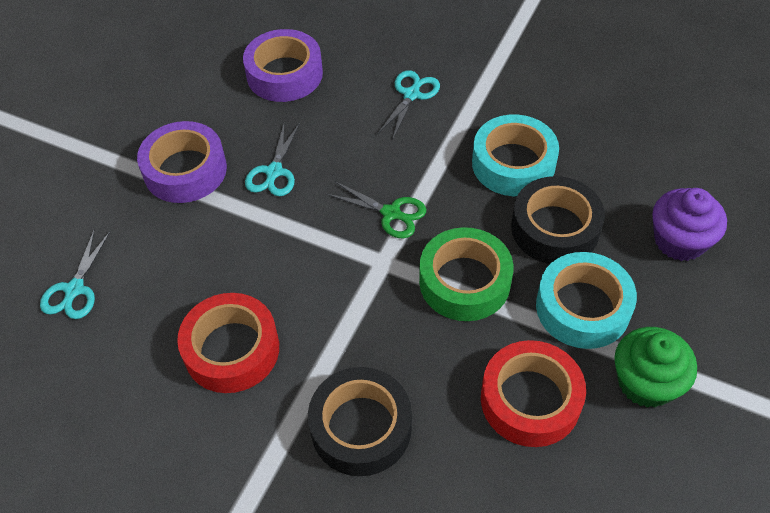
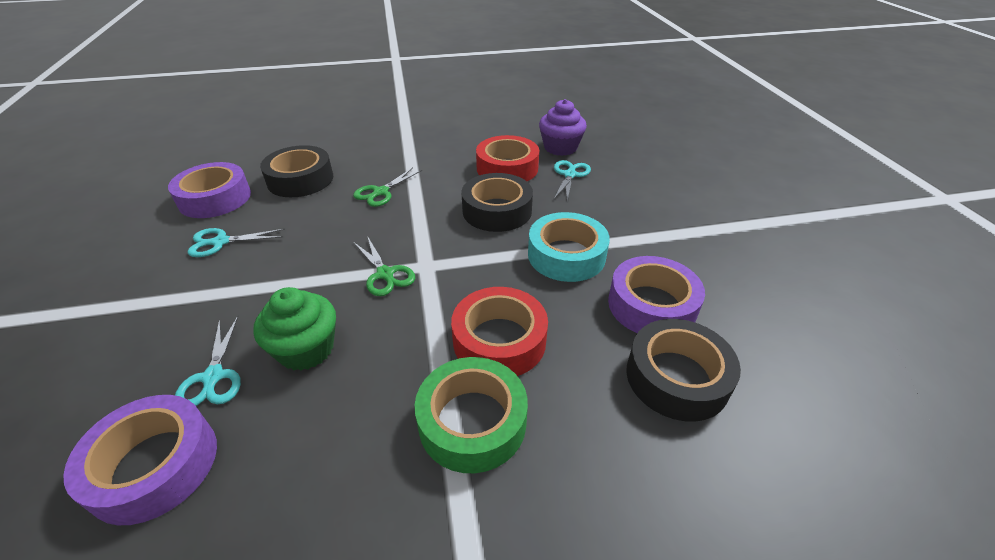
black tape: [308,367,412,476] [511,176,605,264] = 2 -> [260,145,333,197] [461,173,533,232] [627,319,741,422] = 3
green scissors: [326,181,426,239] = 1 -> [353,167,422,207] [353,236,415,296] = 2
purple tape: [137,121,227,203] [243,29,323,102] = 2 -> [63,395,217,525] [168,162,251,218] [608,256,705,333] = 3
turquoise tape: [472,114,559,196] [536,252,637,349] = 2 -> [528,212,610,282] = 1

